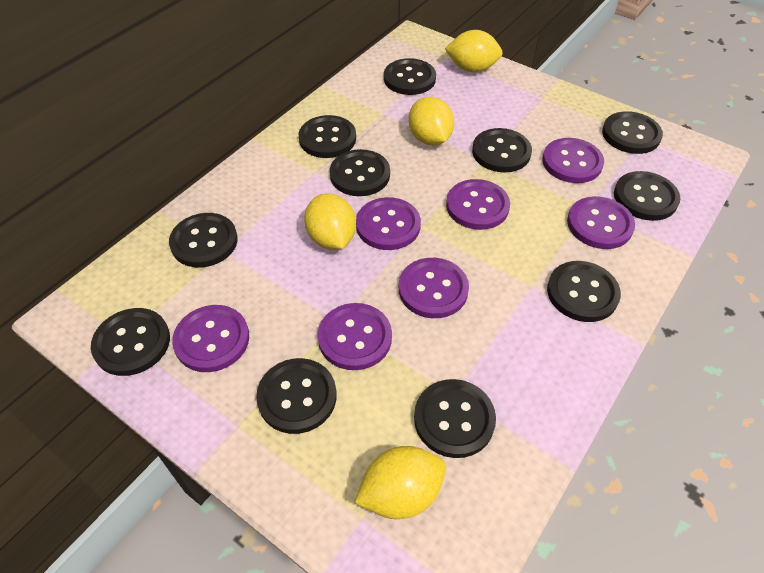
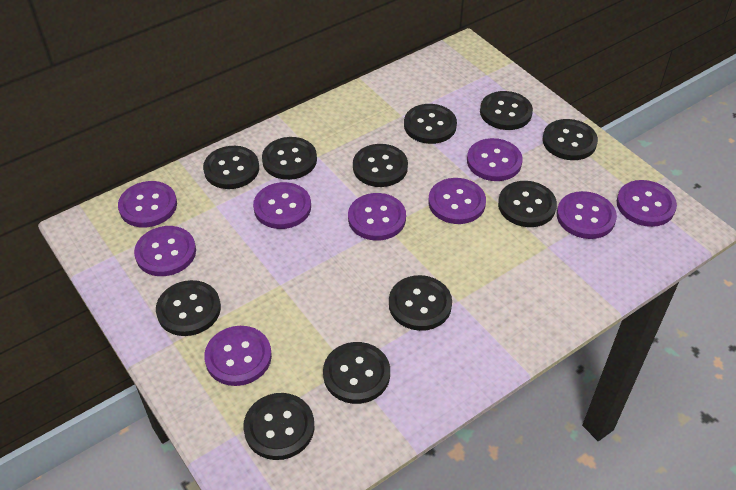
purple button: [172,305,249,372] [318,303,392,370] [356,197,421,250] [399,258,469,318] [446,179,510,230] [542,138,604,183] [567,196,635,249] = 7 -> [118,181,177,227] [134,226,196,276] [204,326,272,386] [253,182,311,229] [348,193,406,241] [428,178,486,224] [467,138,523,181] [557,191,617,239] [617,180,677,227] = 9
yellow lemon: [304,193,356,249] [354,446,446,519] [409,97,454,145] [445,30,503,72] = 4 -> none = 0

